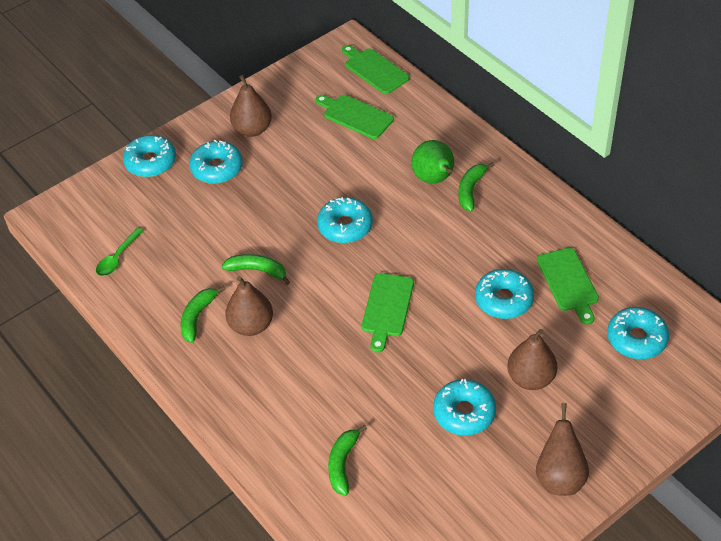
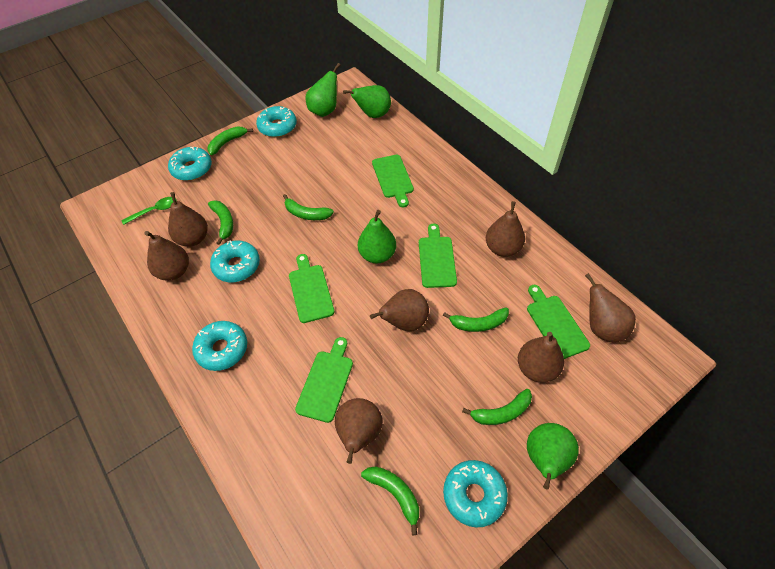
brown pear: [225,276,273,336] [230,75,272,137] [507,329,557,390] [536,403,589,496] = 4 -> [144,231,189,281] [168,192,208,247] [335,398,383,464] [370,289,429,331] [486,201,525,257] [518,332,564,383] [585,273,636,343] = 7
green banana: [181,286,226,343] [222,254,290,285] [328,425,367,496] [458,162,495,212] = 4 -> [208,126,253,155] [208,200,233,245] [283,194,334,220] [361,466,419,535] [443,307,509,332] [462,389,532,425] = 6
green cutting board: [315,95,394,139] [342,45,410,94] [362,273,414,352] [537,248,599,325] = 4 -> [289,254,335,323] [295,337,353,423] [372,155,414,207] [419,224,457,288] [527,285,590,359] = 5
green pear: [411,140,454,184] = 1 -> [305,63,340,117] [343,85,391,118] [358,210,396,263] [527,423,579,489] = 4
turquoise donut: [123,135,176,177] [189,140,243,184] [317,197,373,243] [433,379,496,436] [475,269,534,319] [607,307,669,359] = 6 -> [168,147,212,181] [192,321,247,371] [210,240,260,282] [256,106,297,137] [443,460,508,527] = 5

